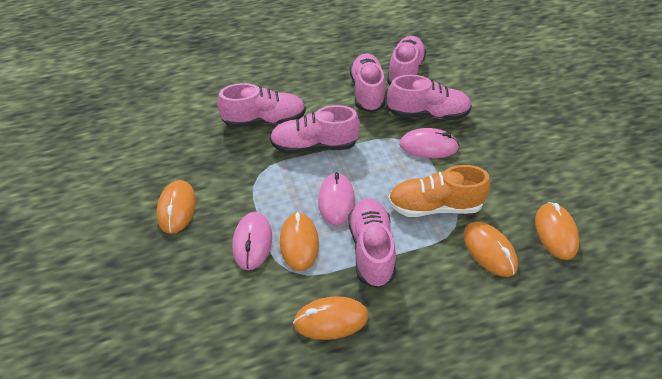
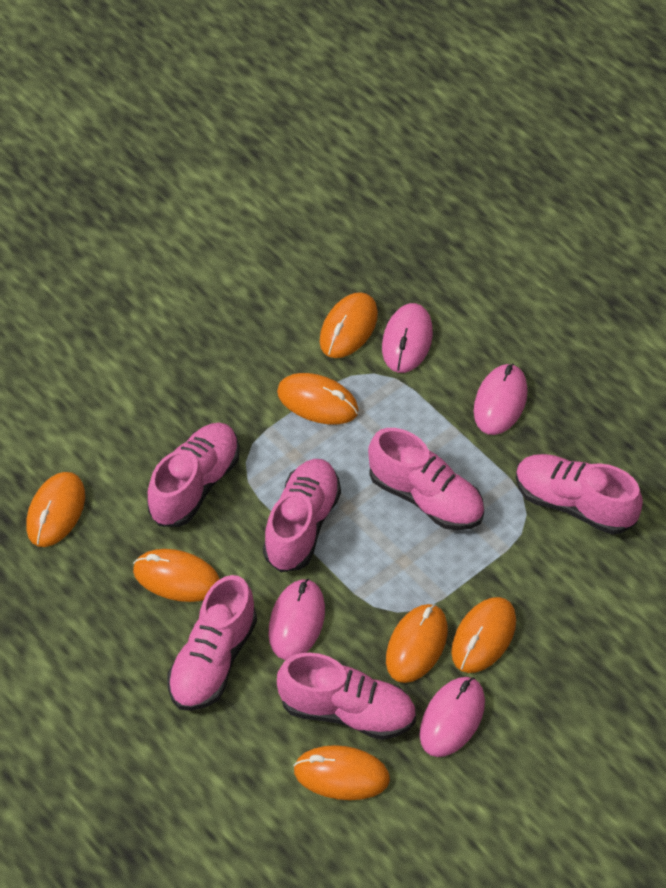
orange mouse: [157,180,196,234] [280,212,319,271] [293,296,368,340] [463,222,518,277] [535,202,580,260] = 5 -> [26,472,85,547] [133,549,220,602] [277,373,359,425] [293,745,390,800] [320,292,378,358] [386,604,448,683] [451,597,516,673] = 7
orange shoe: [388,165,490,217] = 1 -> none = 0
pink mouse: [232,212,272,270] [318,172,355,226] [399,128,460,158] = 3 -> [269,578,325,660] [382,303,433,373] [420,677,485,757] [474,364,528,435] = 4

